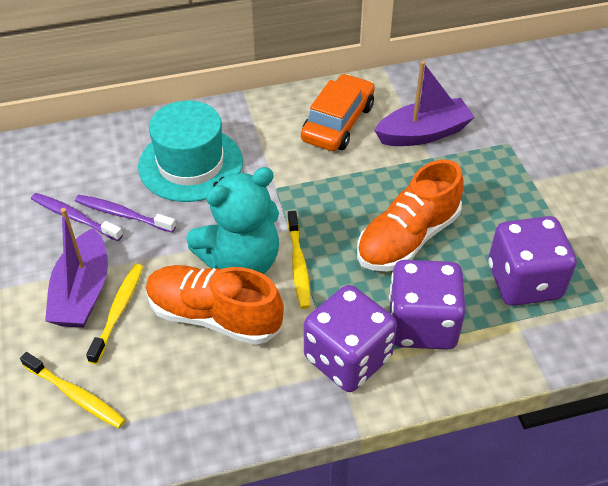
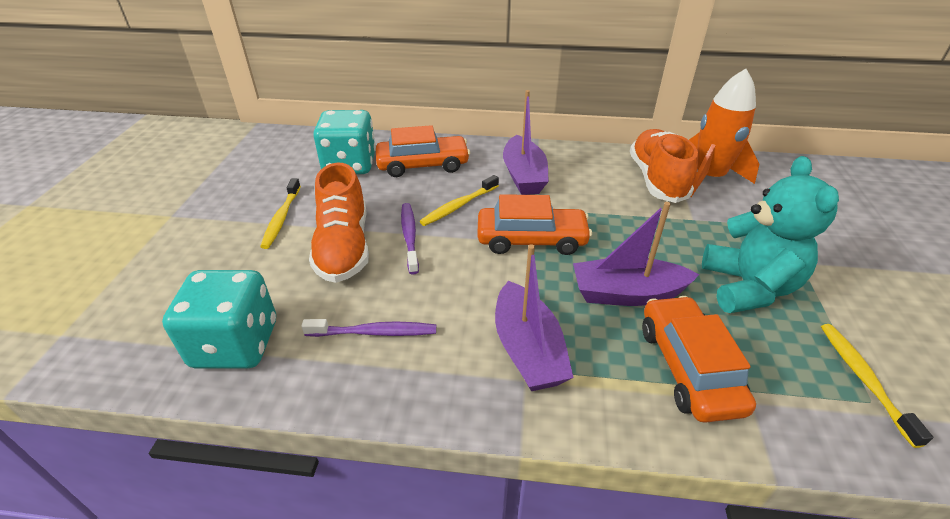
orange car: [301,74,375,151] = 1 -> [376,125,470,177] [478,194,592,255] [642,296,756,423] = 3
orange rocket: none = 0 -> [689,69,760,197] = 1
purple boat: [45,208,108,328] [374,61,475,146] = 2 -> [495,244,574,391] [503,90,549,195] [573,202,700,306] = 3
purple dice: [304,285,397,392] [389,260,466,350] [488,216,577,306] = 3 -> none = 0
turquoise dice: none = 0 -> [162,270,276,369] [313,110,376,174] = 2
turquoise hat: [138,101,243,202] = 1 -> none = 0

